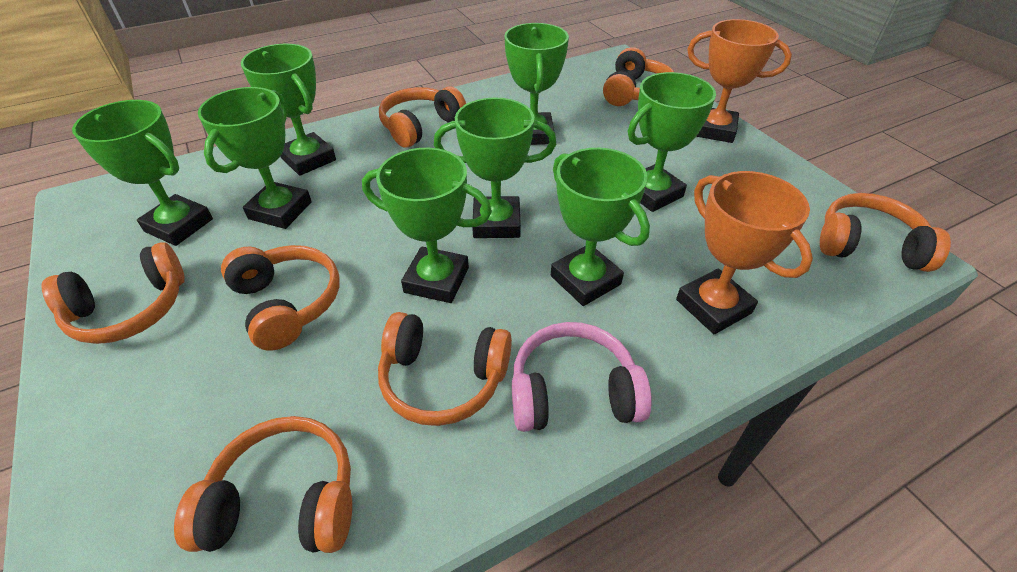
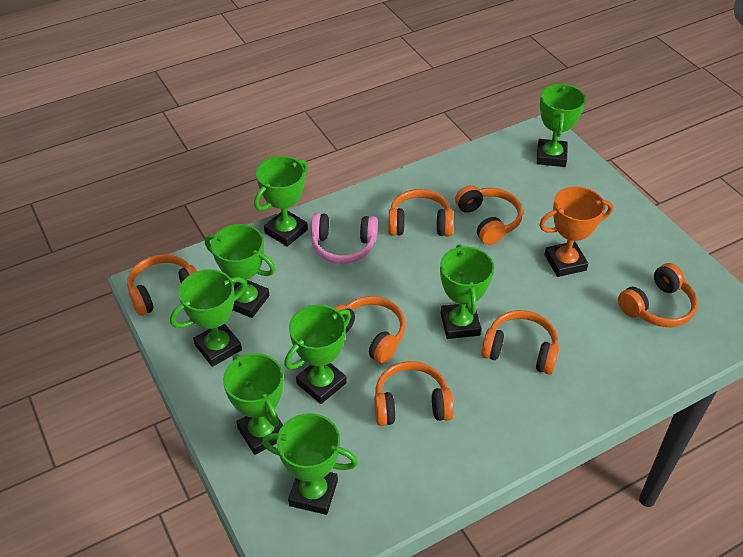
orange trophy: [676,171,813,334] [687,19,792,143] = 2 -> [539,186,613,277] = 1

